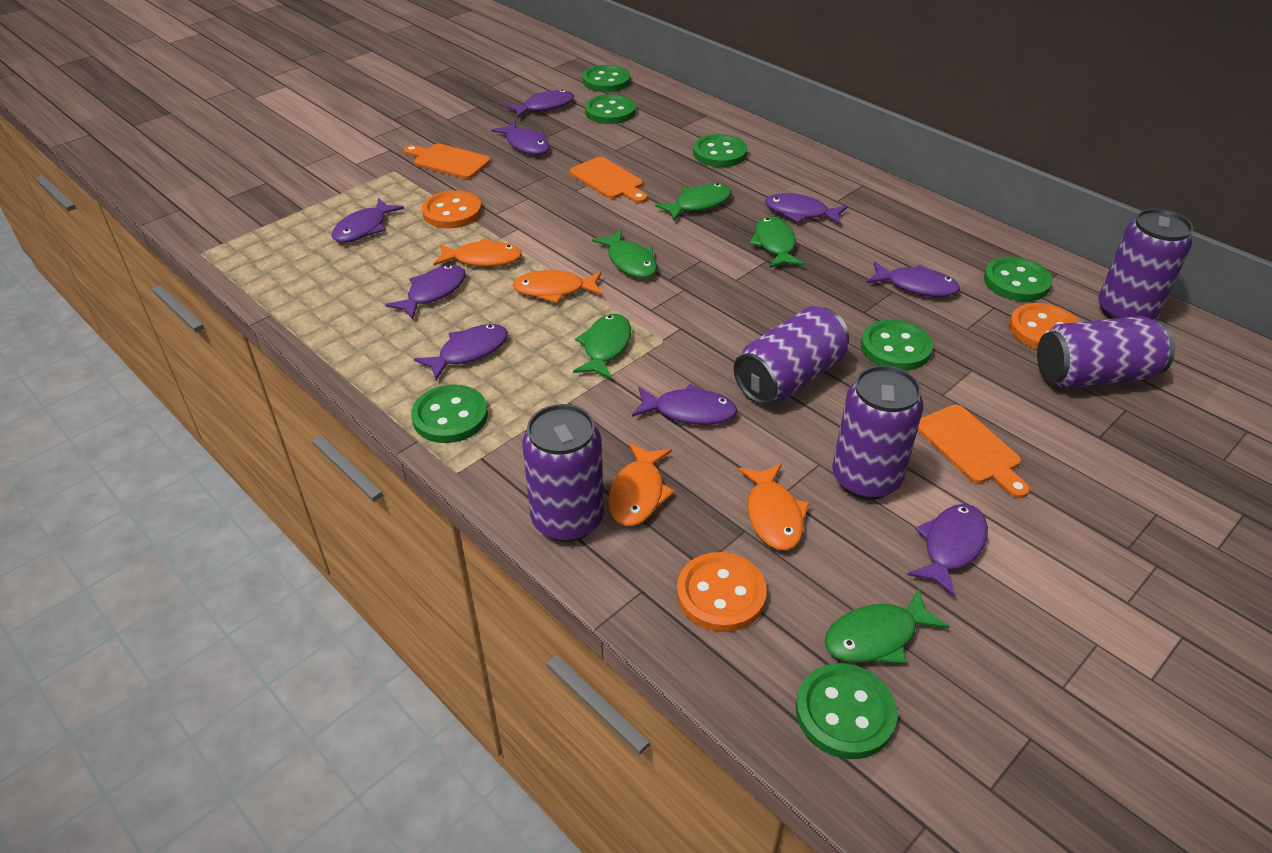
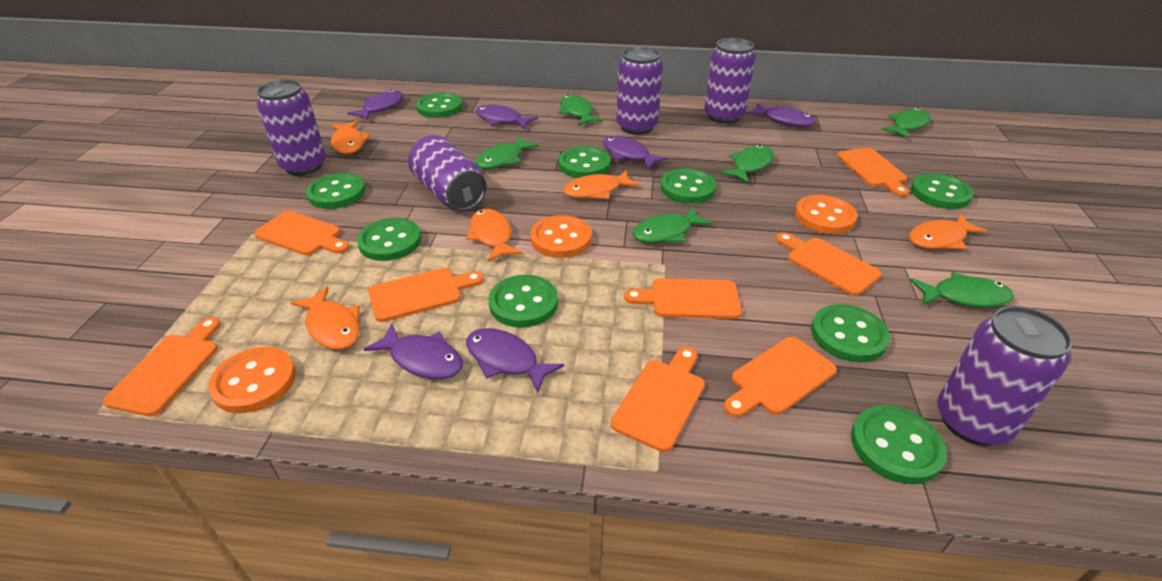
green button: [411,384,488,443] [582,65,631,92] [585,94,636,124] [693,134,747,167] [796,663,897,759] [861,319,933,371] [984,257,1053,301] = 7 -> [306,173,365,209] [357,218,421,261] [416,93,462,118] [489,275,558,328] [558,146,610,178] [661,168,716,204] [811,304,890,362] [851,405,947,485] [911,173,974,209] = 9
green fish: [573,314,631,379] [592,230,657,278] [655,183,731,221] [749,216,804,268] [825,588,950,664] = 5 -> [475,136,539,169] [559,94,603,126] [632,207,713,243] [721,145,774,183] [881,108,931,139] [910,272,1014,307] = 6
orange cutting board: [404,144,490,179] [570,157,647,203] [917,405,1030,498] = 3 -> [103,317,221,416] [254,211,349,256] [368,268,484,322] [611,347,705,452] [624,278,742,319] [724,337,837,417] [776,232,882,296] [837,148,909,197] = 8
orange fish: [434,238,522,267] [513,270,602,303] [608,443,675,526] [738,463,810,551] = 4 -> [290,286,360,350] [331,120,370,154] [466,209,522,262] [563,170,640,199] [909,214,988,249] = 5
purple fish: [332,198,404,243] [386,265,466,320] [414,324,508,380] [491,121,549,155] [505,89,575,118] [632,384,737,425] [765,193,848,225] [867,262,960,297] [907,504,988,597] = 9 -> [347,90,404,120] [364,323,463,379] [466,328,564,393] [476,105,538,129] [603,136,667,170] [748,103,815,127] = 6

